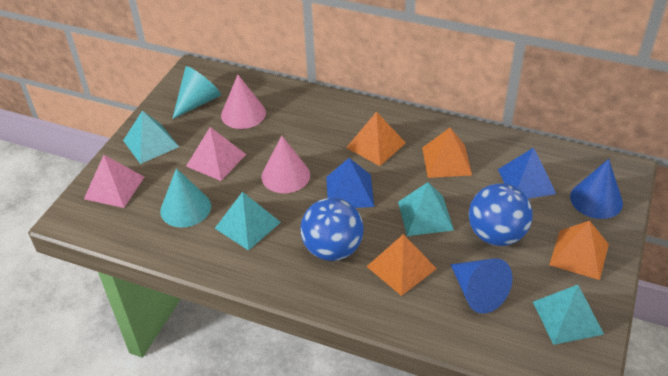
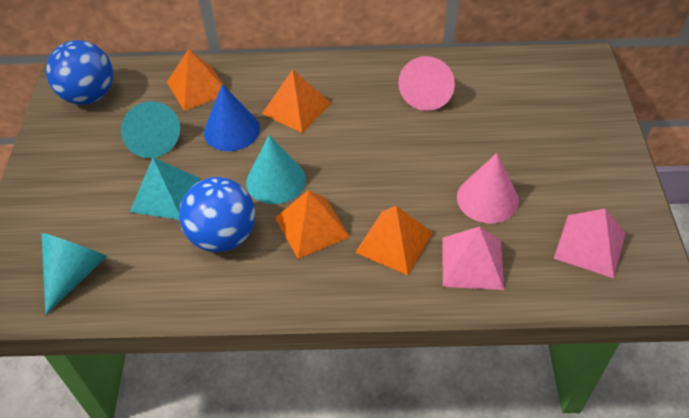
blue cone: [451,258,512,314] [570,159,623,219] = 2 -> [204,84,260,151] = 1
blue pyramid: [326,158,374,208] [498,148,556,198] = 2 -> none = 0
turquoise cone: [160,168,211,227] [172,66,221,119] = 2 -> [42,233,107,315] [121,101,180,158] [246,135,306,204] = 3
turquoise pyramid: [123,110,179,164] [215,192,281,251] [398,182,454,236] [533,285,604,345] = 4 -> [130,157,200,220] = 1

